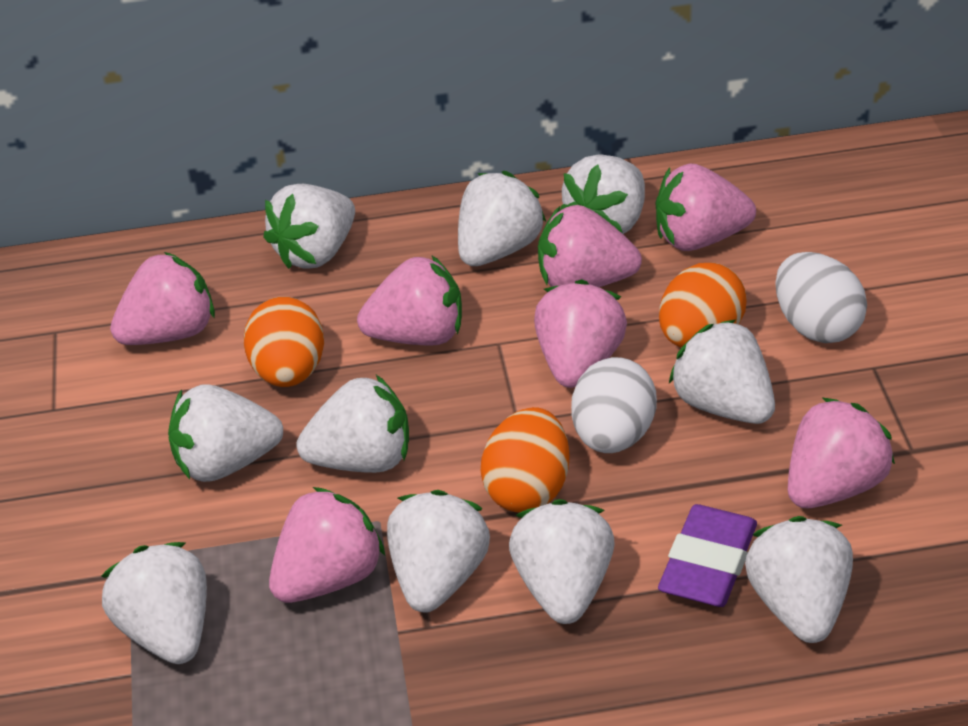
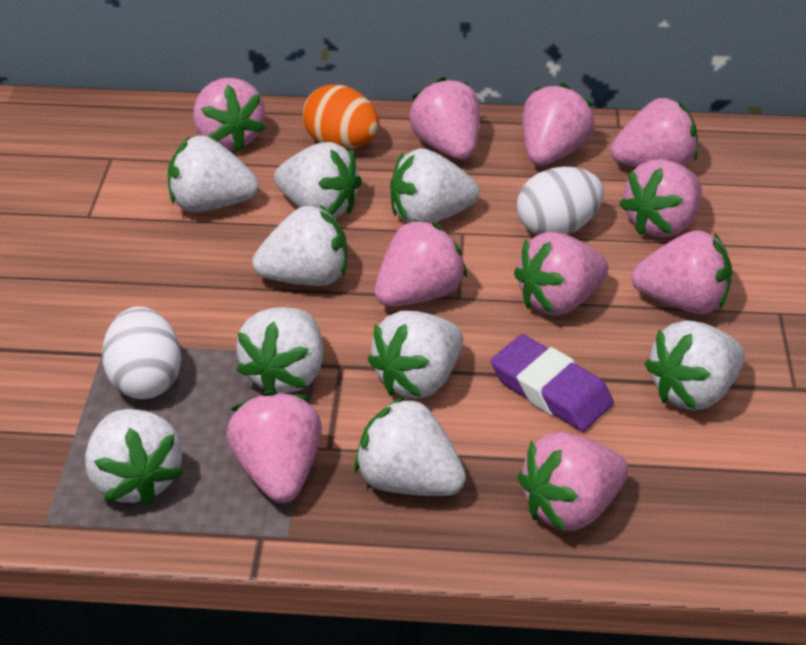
orange egg: [244,297,324,387] [481,407,570,513] [659,263,746,348] = 3 -> [302,85,379,149] = 1
pink strawberry: [110,252,215,345] [269,487,385,603] [357,256,462,346] [534,279,627,388] [538,205,642,287] [656,163,756,251] [788,398,895,508] = 7 -> [193,78,266,152] [226,391,322,503] [375,219,467,307] [409,77,480,159] [514,232,608,316] [518,432,628,531] [522,83,594,165] [610,98,698,167] [619,159,702,237] [631,230,732,314] = 10
white strawberry: [101,542,207,664] [168,384,283,482] [263,184,355,269] [297,375,409,473] [387,490,490,613] [458,171,546,266] [509,499,615,624] [560,154,645,234] [669,320,775,424] [745,516,853,643] = 10 -> [85,409,183,505] [168,135,259,212] [236,307,323,394] [252,205,347,286] [274,142,362,218] [354,396,466,496] [367,311,463,399] [390,148,480,224] [645,320,745,411] = 9

